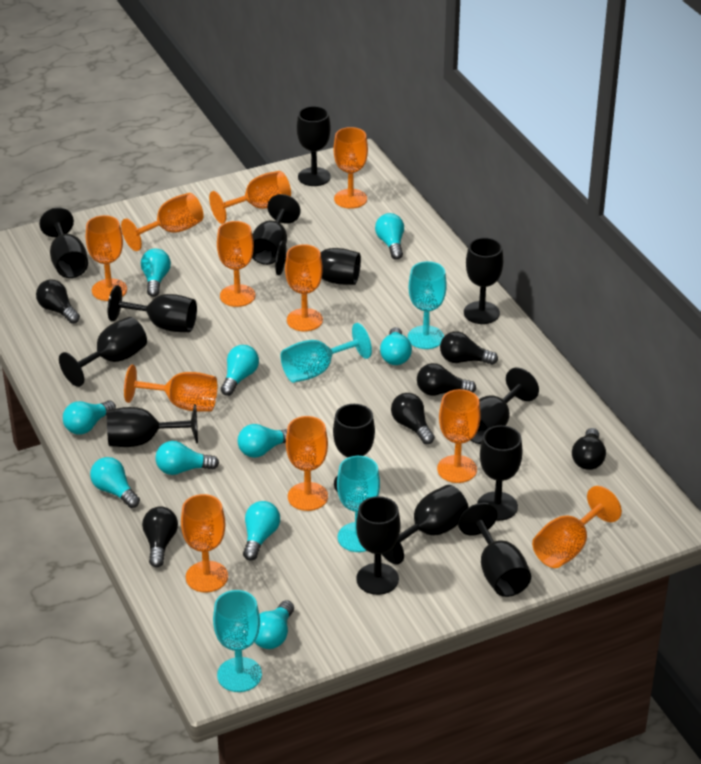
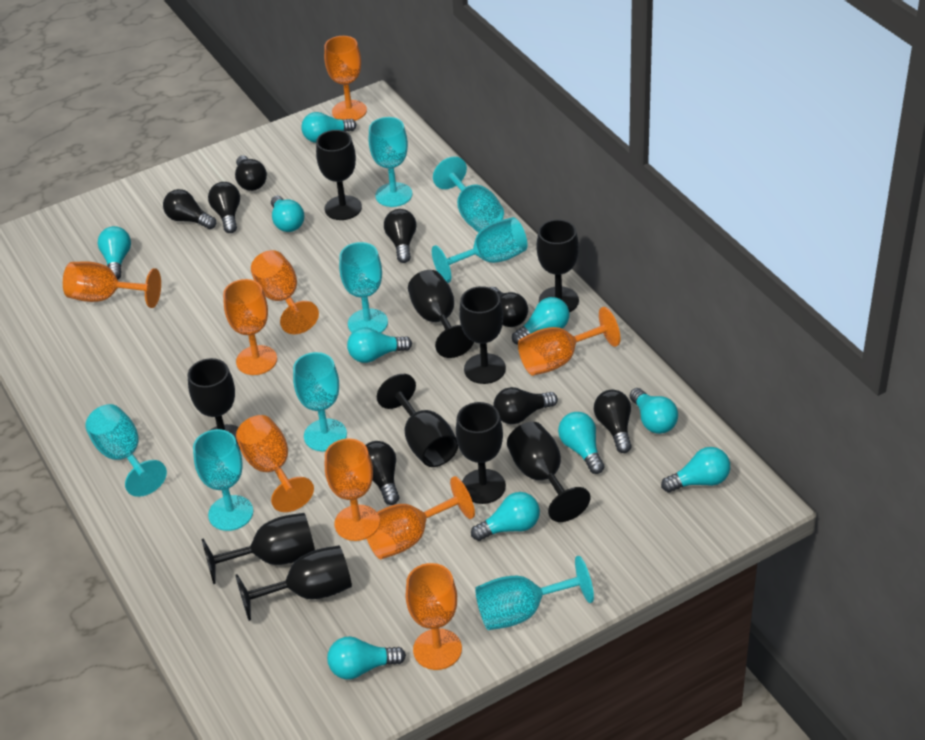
black goblet: [39,208,88,278] [59,317,147,387] [107,404,198,447] [108,285,197,332] [252,194,300,265] [275,240,361,285] [297,106,331,186] [333,404,375,492] [356,496,401,595] [382,485,469,564] [458,503,531,597] [464,238,503,324] [471,368,539,444] [477,425,522,521] = 14 -> [188,358,240,449] [202,513,315,584] [235,545,352,621] [316,130,362,220] [377,374,458,467] [408,270,474,358] [456,402,506,504] [459,286,506,384] [507,422,590,522] [536,219,579,312] = 10
black light bulb: [36,279,80,324] [142,506,178,567] [391,393,435,444] [417,363,476,396] [440,331,498,365] [572,428,606,470] = 6 -> [163,189,216,229] [208,182,240,233] [235,155,267,191] [365,441,400,505] [384,209,417,263] [490,287,528,327] [493,387,558,424] [594,390,632,453] = 8
orange goblet: [86,215,127,301] [121,193,204,251] [124,365,217,412] [181,494,228,593] [209,171,291,224] [217,221,256,307] [285,244,323,332] [286,416,328,511] [333,127,368,209] [437,389,481,483] [532,486,622,568] = 11 -> [63,261,161,308] [223,279,277,375] [236,415,314,512] [251,250,319,334] [324,36,367,121] [325,438,376,541] [362,476,475,560] [406,563,462,670] [518,307,620,376] = 9
turquoise goblet: [213,590,262,692] [281,323,372,383] [337,456,380,552] [408,261,447,349] = 4 -> [85,404,167,497] [193,429,253,531] [293,352,347,452] [339,242,388,333] [369,117,413,207] [432,217,528,283] [433,156,504,232] [475,556,594,630] = 8

